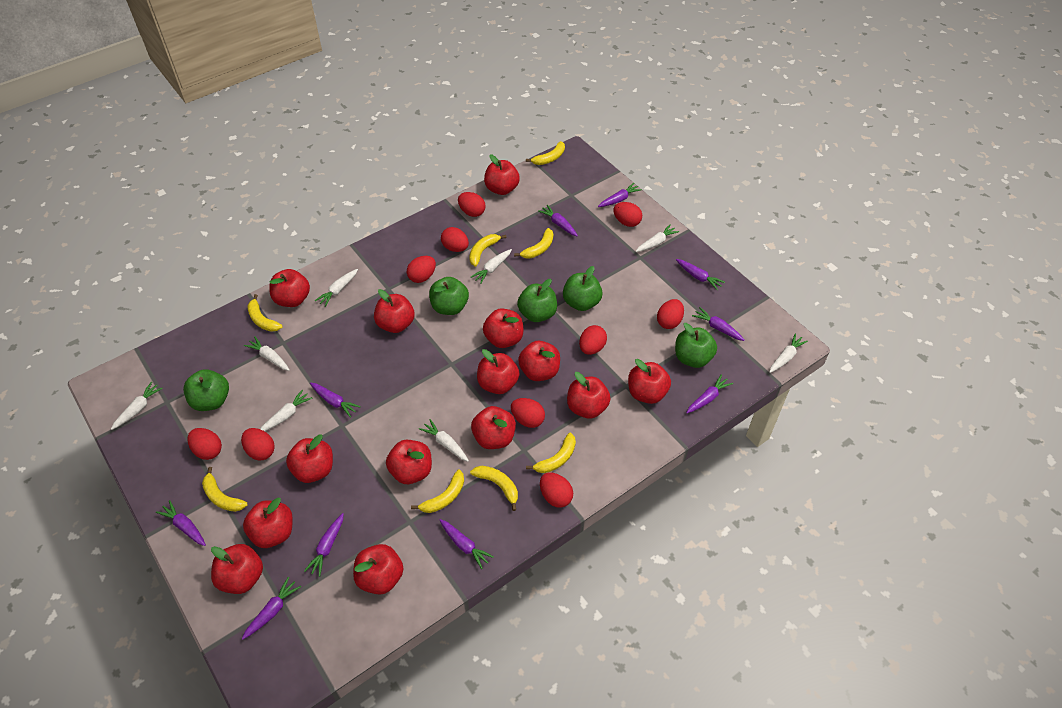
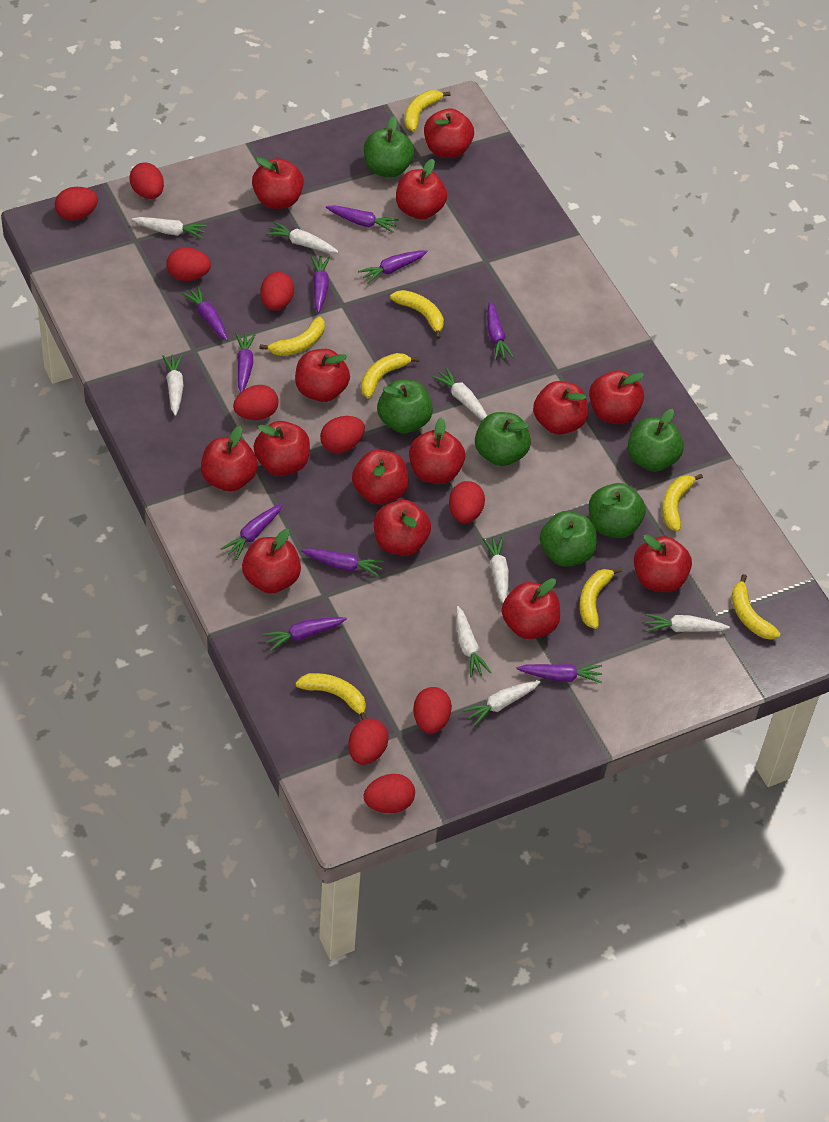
green apple: [183,369,229,411] [429,277,469,315] [517,279,557,322] [563,266,602,311] [675,323,717,368] = 5 -> [364,116,414,177] [377,380,433,433] [475,412,531,466] [540,511,597,567] [589,483,646,538] [628,409,684,472] = 6

